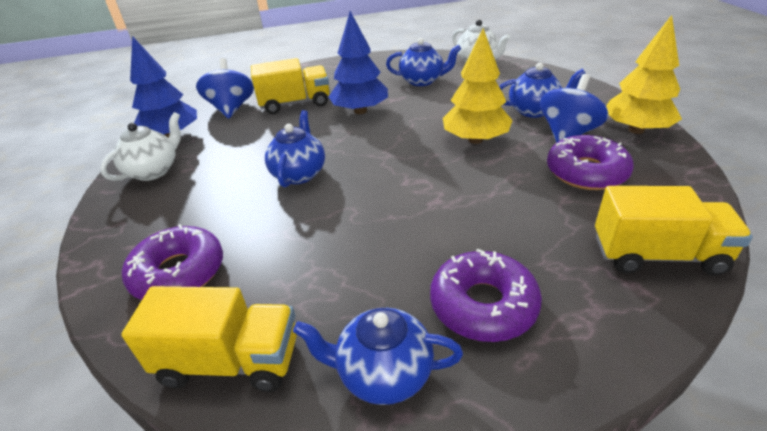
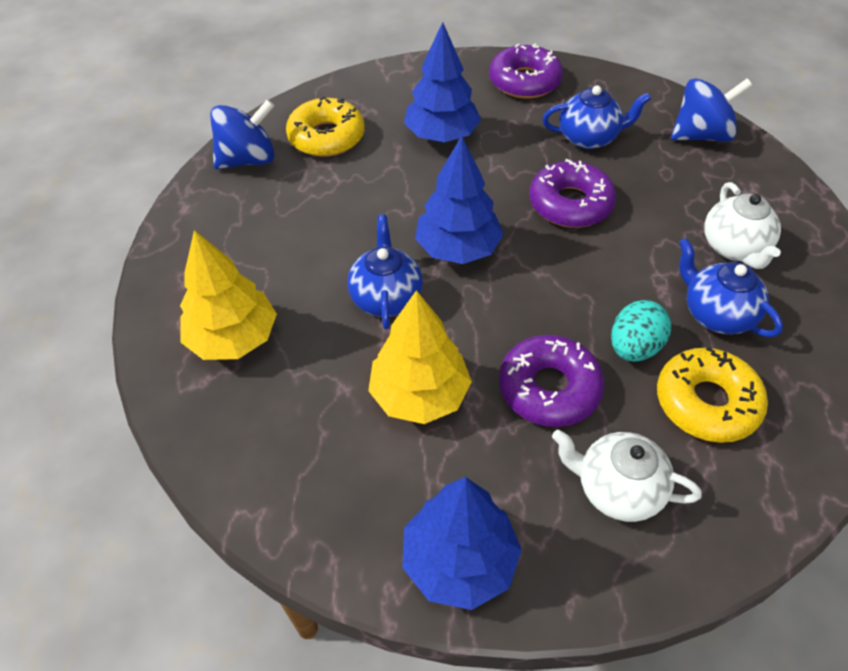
blue teapot: [265,110,325,187] [293,308,463,405] [386,38,461,86] [499,63,586,118] = 4 -> [347,215,423,330] [542,86,651,149] [679,238,783,337] = 3
blue tree: [130,36,197,138] [329,11,388,114] = 2 -> [402,477,522,610] [404,22,481,142] [415,136,504,264] = 3
turquoise egg: none = 0 -> [611,300,671,362] = 1
yellow donut: none = 0 -> [286,96,365,157] [657,347,768,443] = 2
yellow truck: [121,286,297,392] [251,58,330,114] [595,186,753,276] = 3 -> none = 0

